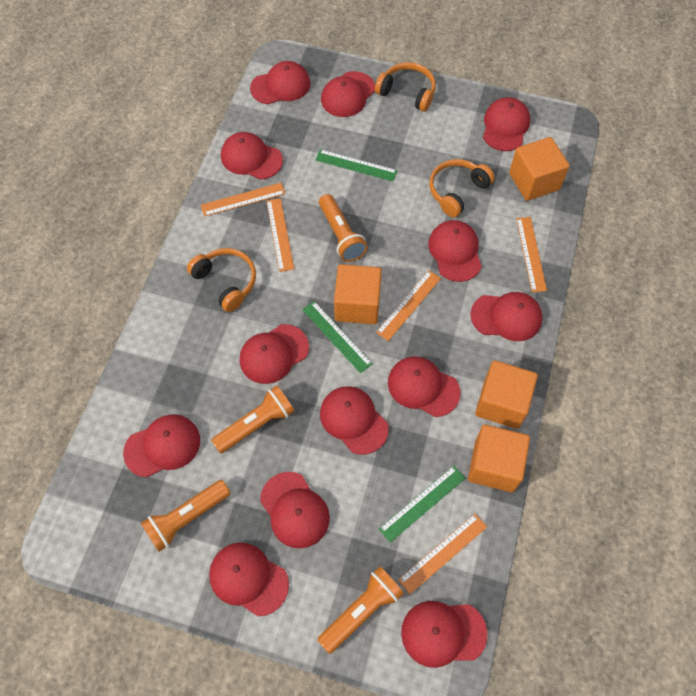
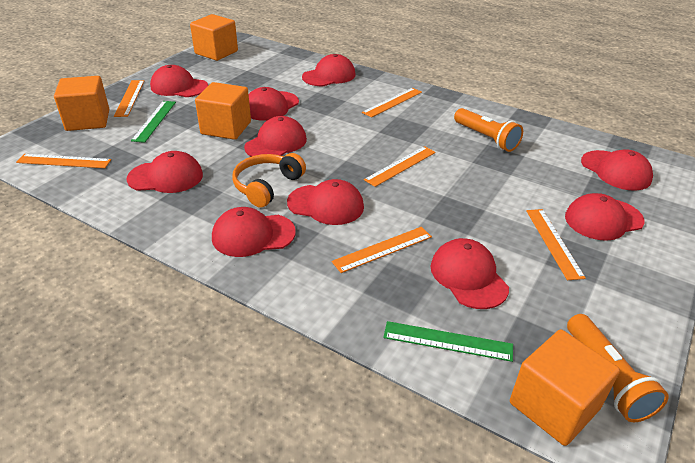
green ruler: [302,301,372,373] [315,149,397,181] [379,466,465,543] = 3 -> [131,101,176,143] [383,321,513,362] = 2
orange flashlight: [141,480,231,552] [211,385,295,453] [317,567,404,654] [319,194,368,262] = 4 -> [454,108,523,152] [567,314,669,422] = 2
orange headphones: [187,248,256,312] [375,62,436,112] [429,159,495,217] = 3 -> [232,153,306,208] = 1
orange ruler: [201,183,285,217] [266,198,294,272] [376,270,441,341] [398,514,487,594] [516,217,547,292] = 5 -> [16,154,111,168] [114,80,144,117] [332,227,432,273] [362,88,422,118] [364,146,436,187] [526,209,586,280] = 6
red cap: [123,414,200,478] [209,542,289,616] [221,132,283,180] [240,324,309,384] [250,61,310,104] [260,472,330,548] [320,386,389,455] [321,71,375,117] [388,356,460,417] [401,601,487,668] [428,220,482,282] [470,292,543,341] [483,97,530,151] = 13 -> [127,151,203,193] [150,65,208,97] [212,207,296,257] [244,116,307,157] [249,87,299,121] [287,179,364,225] [302,54,355,86] [431,238,509,309] [565,193,644,241] [581,149,653,191] = 10

